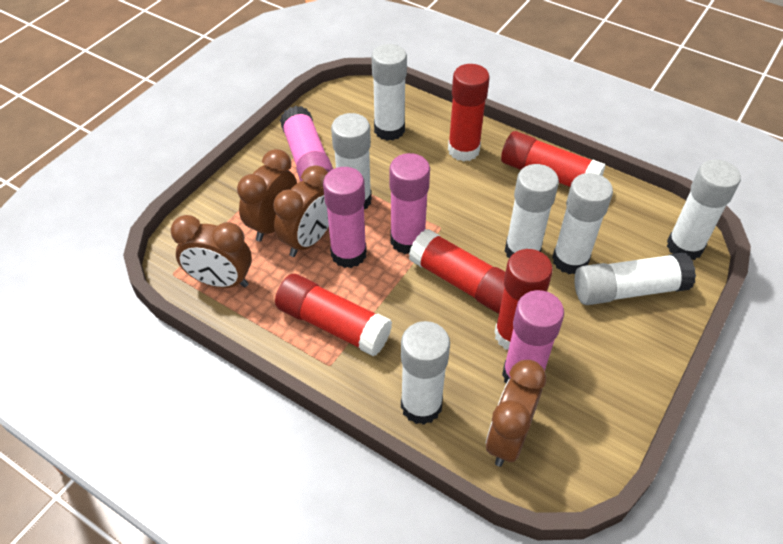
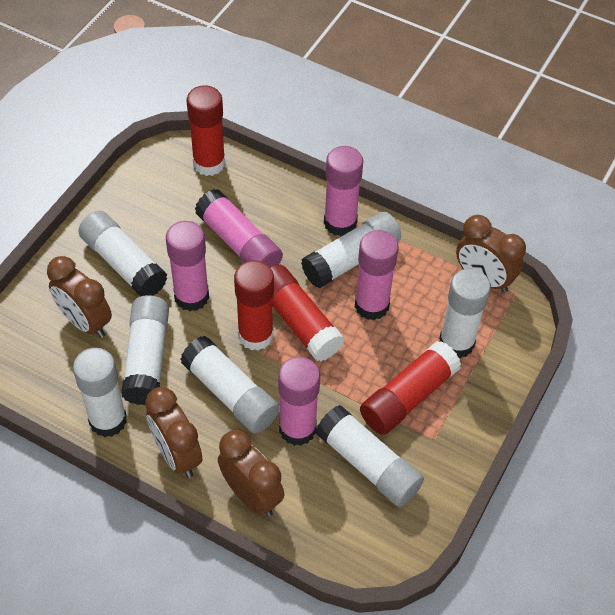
pink glue stick: [280,106,333,182] [323,167,367,268] [389,153,430,254] [502,290,564,383] = 4 -> [166,221,209,311] [195,189,283,267] [278,357,320,446] [324,146,363,236] [355,230,399,320] = 5
red glue stick: [275,274,392,356] [409,229,505,313] [448,64,490,161] [494,249,553,349] [501,131,606,187] = 5 -> [187,85,225,176] [234,260,274,351] [270,264,344,362] [360,341,461,435] = 4

